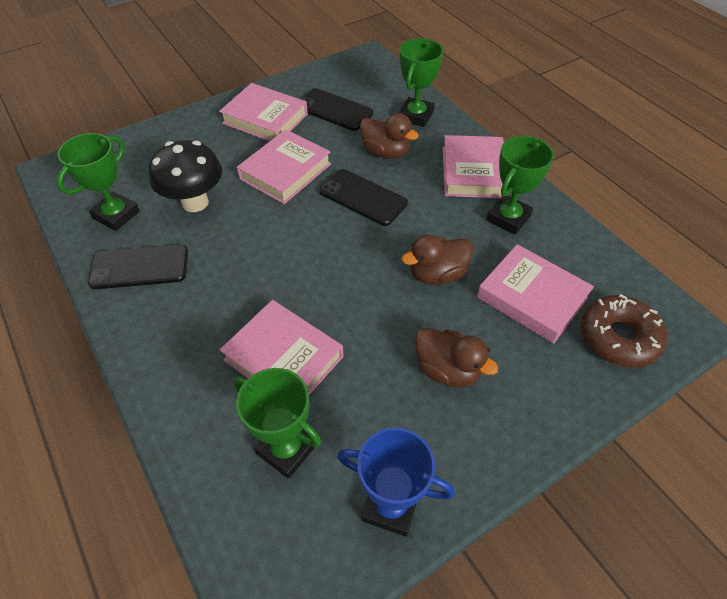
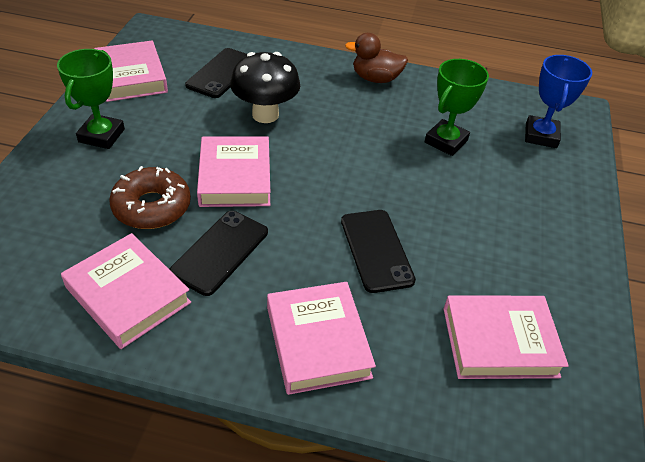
brown duck: [360,113,419,159] [402,234,473,285] [415,328,498,388] = 3 -> [345,33,408,83] = 1
green trophy: [57,133,140,231] [233,368,322,479] [398,38,443,127] [486,136,554,234] = 4 -> [57,49,125,149] [425,59,489,156] = 2

